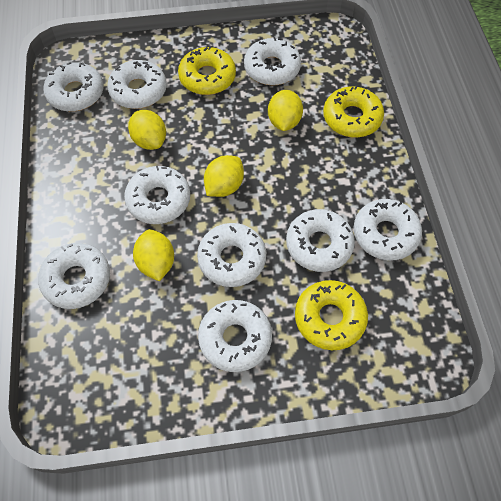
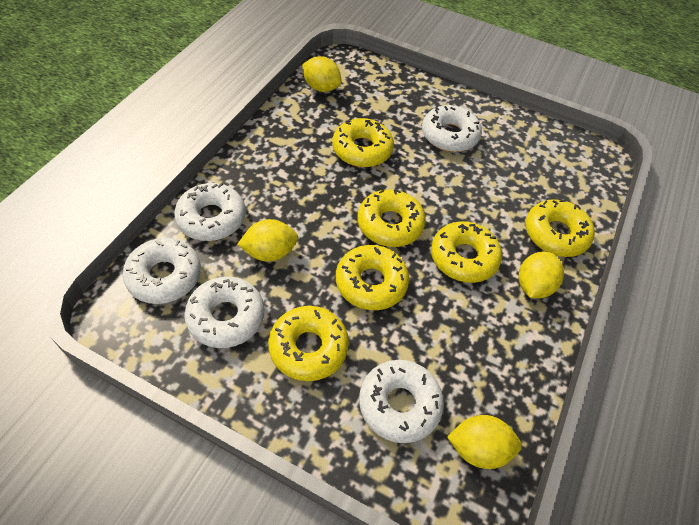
white donut: [38,243,110,309] [43,62,104,112] [107,60,167,109] [124,166,190,224] [197,223,266,287] [198,300,272,372] [244,37,301,85] [286,209,355,272] [353,199,422,261] = 9 -> [123,238,201,304] [174,183,246,241] [184,277,264,348] [359,360,444,443] [422,105,482,152] = 5
yellow donut: [178,46,236,95] [295,280,368,350] [323,85,384,138] = 3 -> [268,306,349,381] [332,118,394,167] [336,245,409,310] [357,189,426,247] [431,221,502,283] [525,199,595,257] = 6

